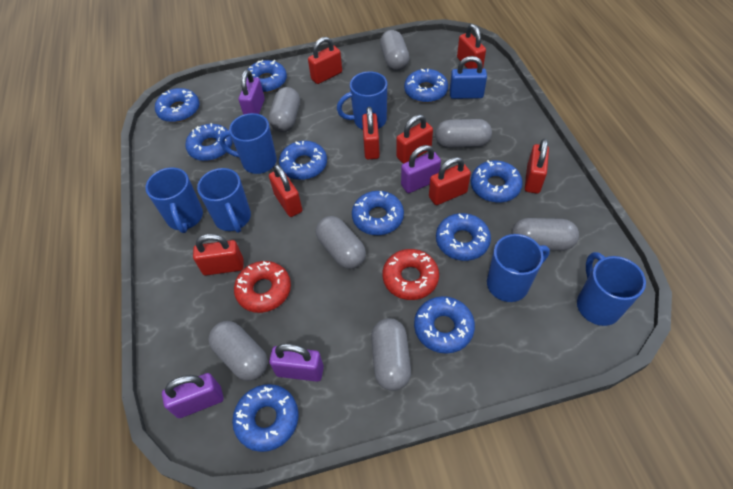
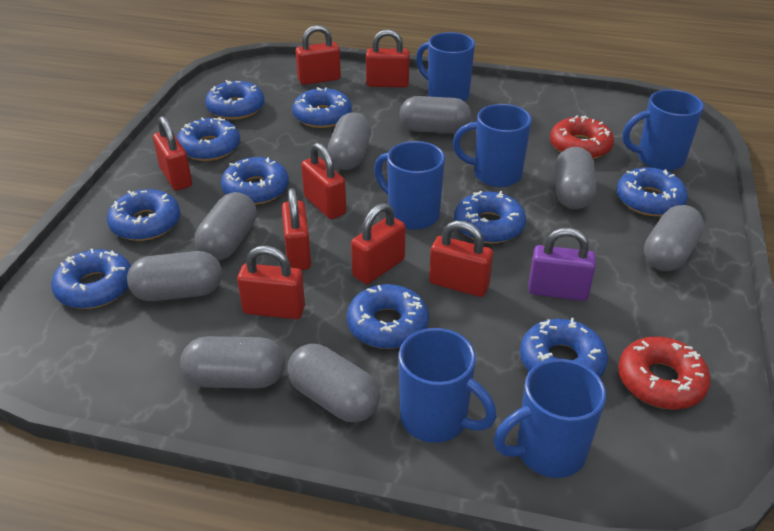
blue padlock: [450,56,487,99] = 1 -> none = 0
grey capsule: [208,321,268,381] [269,87,300,132] [316,216,366,269] [371,318,411,391] [380,30,409,71] [435,119,492,148] [511,218,579,251] = 7 -> [127,251,222,301] [180,336,285,389] [195,192,257,261] [287,344,380,422] [328,112,371,170] [400,96,471,134] [555,147,596,209] [644,205,704,271] = 8
purple padlock: [162,373,223,418] [239,70,265,115] [269,344,324,382] [401,145,441,193] = 4 -> [528,228,596,301] = 1

